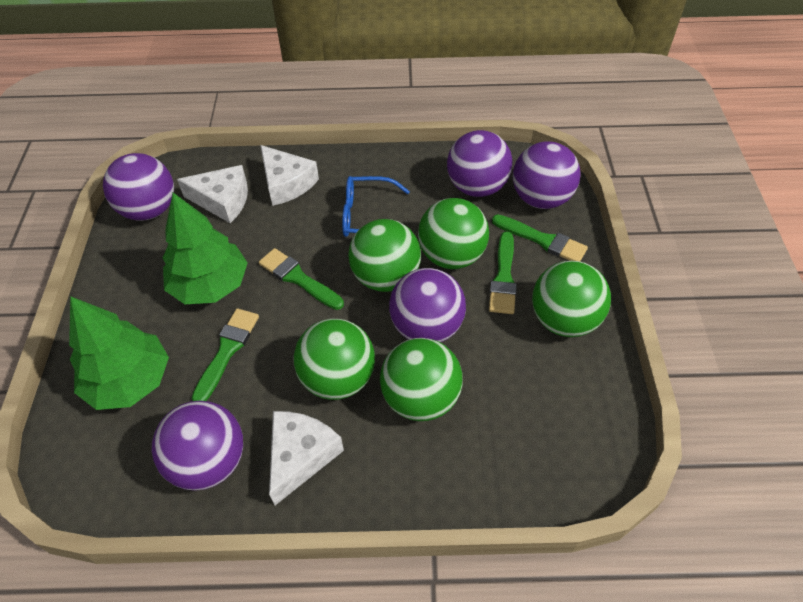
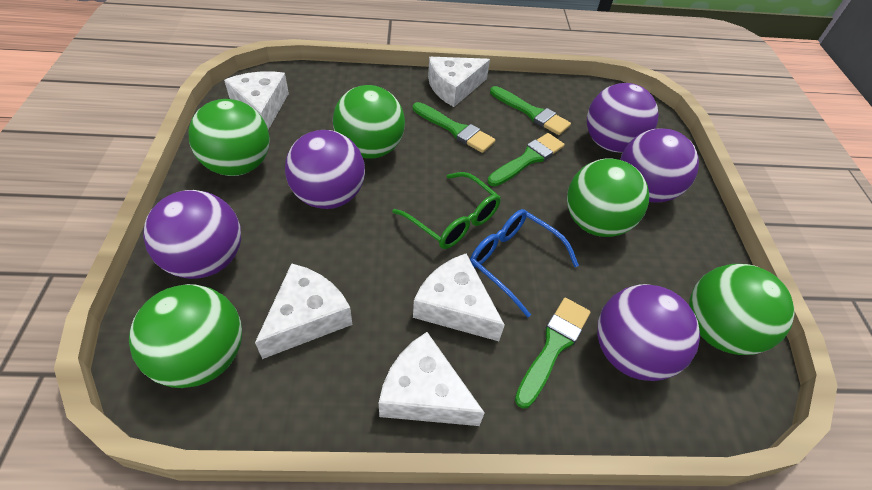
green glasses: none = 0 -> [392,172,501,249] = 1
green tree: [69,296,169,410] [163,193,248,304] = 2 -> none = 0
white cheese: [177,165,248,223] [260,145,319,206] [269,411,344,505] = 3 -> [224,71,289,130] [255,263,352,359] [379,332,485,426] [413,253,505,341] [428,57,490,107] = 5

